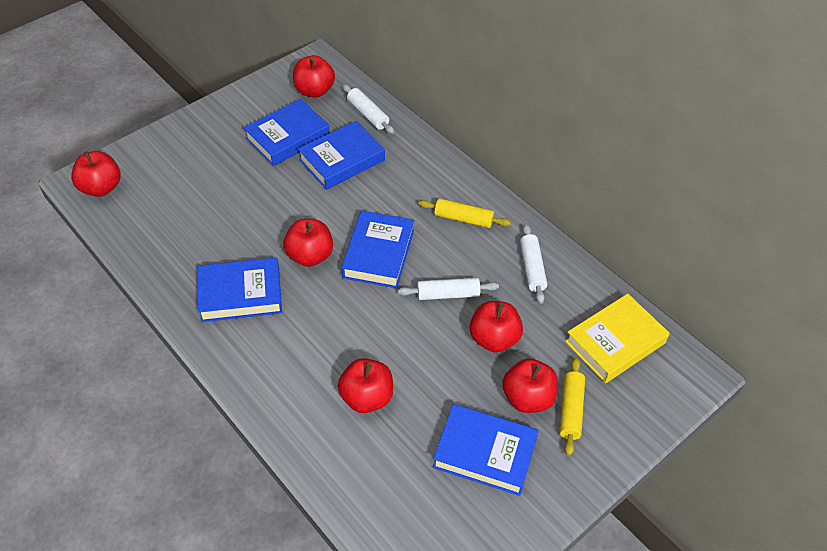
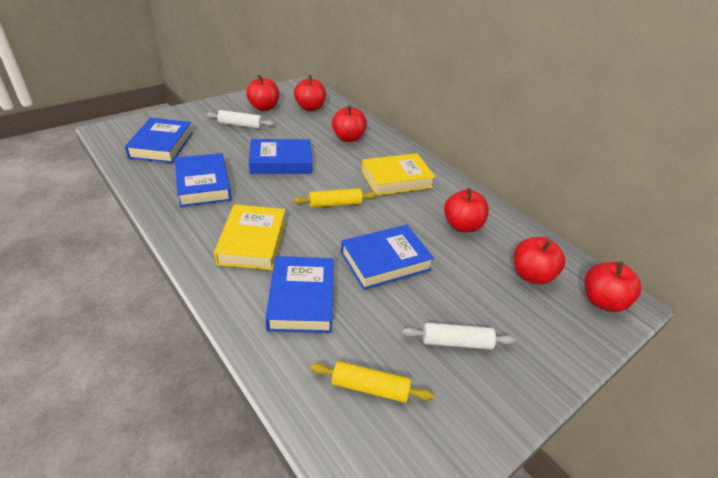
white rolling pin: [342,84,394,134] [398,278,499,300] [520,224,547,304] = 3 -> [206,110,274,129] [402,323,516,350] = 2
yellow book: [565,294,669,383] = 1 -> [214,204,286,270] [361,153,435,196] = 2

